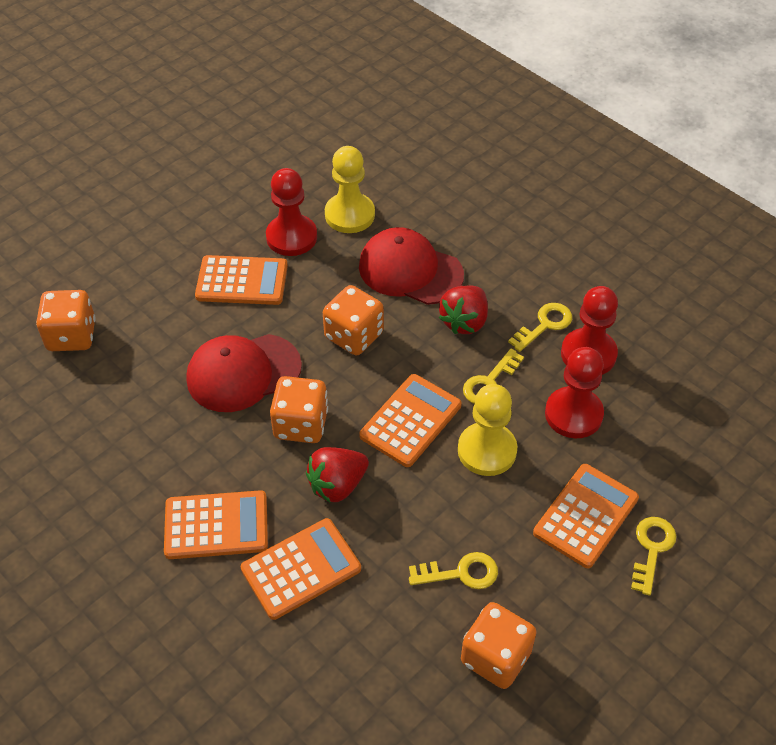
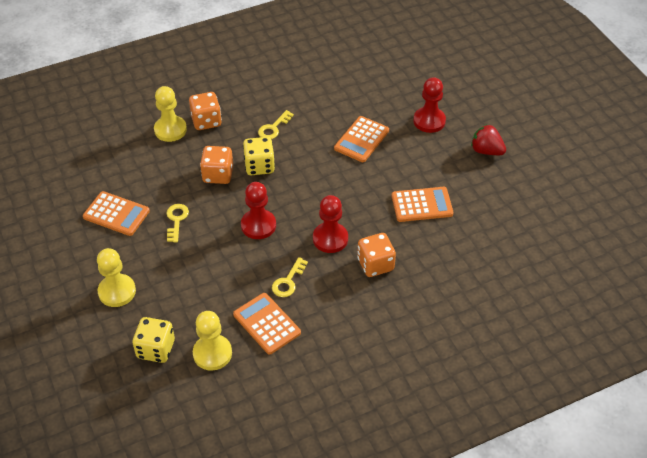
orange calculator: [164,490,268,559] [195,255,288,305] [241,518,361,620] [359,374,462,467] [533,464,639,568] = 5 -> [83,191,150,236] [233,293,301,355] [334,116,389,162] [392,187,454,222] = 4
orange dice: [36,290,96,351] [270,376,328,443] [323,285,384,355] [461,602,537,689] = 4 -> [189,92,222,130] [200,146,233,184] [357,233,396,277] = 3
red cap: [186,334,302,412] [359,227,464,305] = 2 -> none = 0
red strawberry: [306,447,369,502] [439,285,488,334] = 2 -> [471,124,506,155] = 1
yellow dice: none = 0 -> [132,317,175,363] [243,137,275,175] = 2
yellow key: [409,552,498,589] [463,349,524,404] [508,303,572,352] [631,517,677,596] = 4 -> [167,204,189,243] [258,110,294,139] [272,257,308,297] = 3
yellow pawn: [325,146,375,233] [458,384,517,476] = 2 -> [97,248,136,307] [154,86,187,142] [193,311,232,371] = 3

